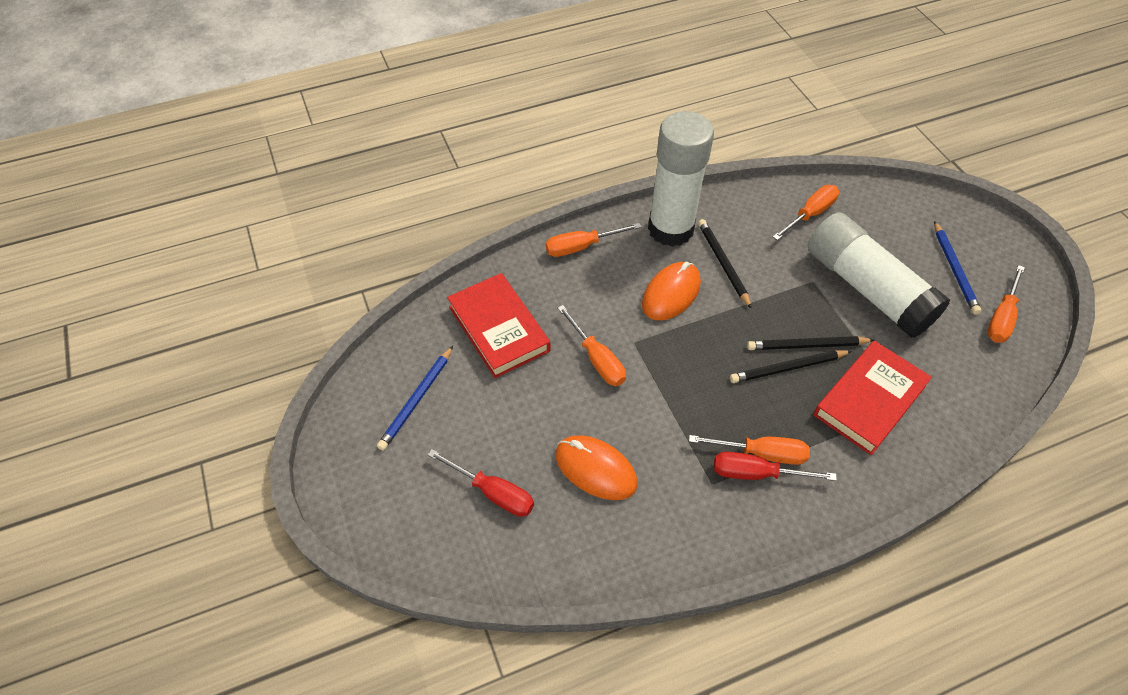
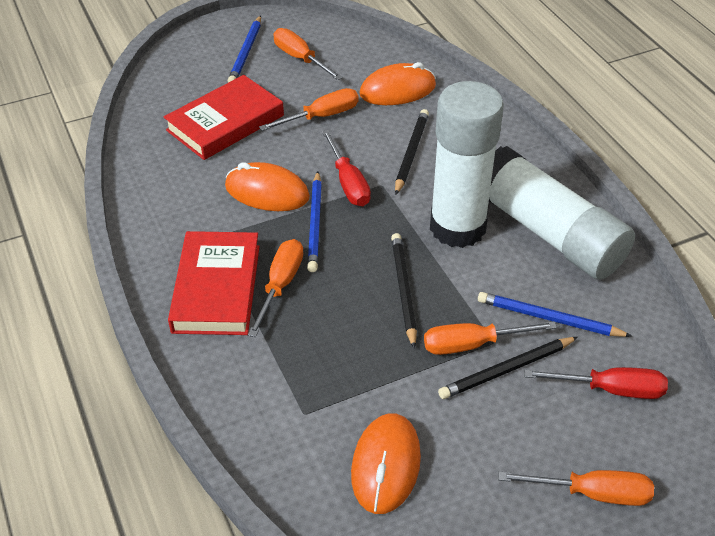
blue pencil: [377,346,453,451] [934,221,982,315] = 2 -> [228,15,261,83] [307,171,322,272] [478,292,632,337] = 3
orange mouse: [556,435,637,500] [642,262,701,320] = 2 -> [225,162,310,211] [351,413,421,514] [359,62,436,105] = 3

